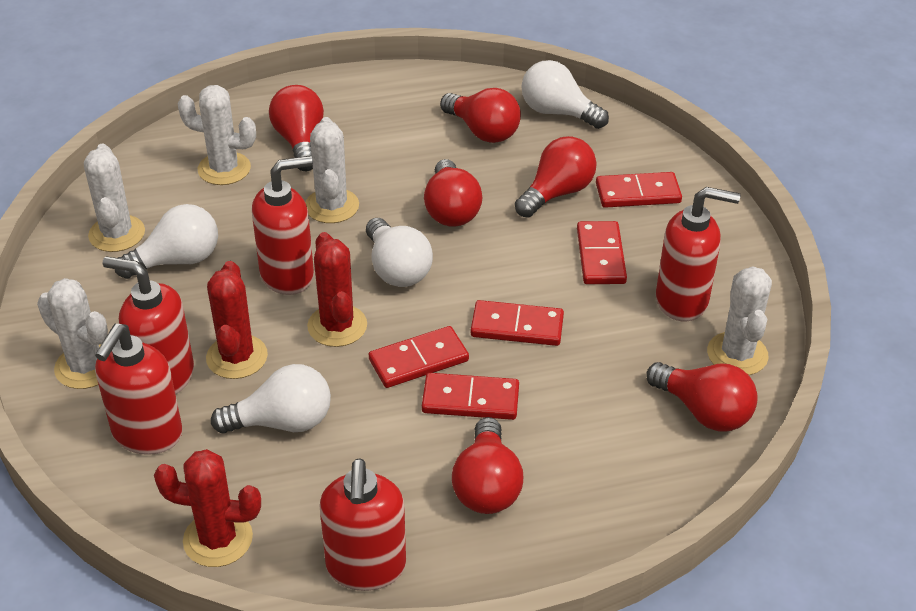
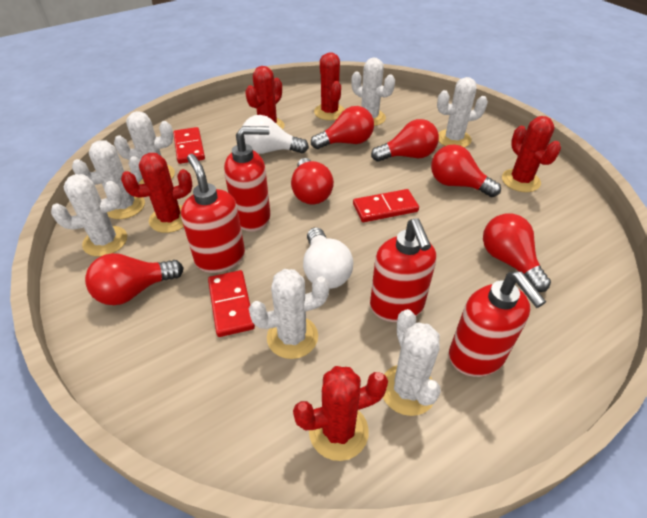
red cactus: [154,449,261,567] [206,261,268,379] [307,232,367,347] = 3 -> [121,153,193,233] [245,66,284,130] [293,366,388,461] [314,52,345,120] [502,116,561,192] = 5
red domino: [369,326,469,388] [422,373,519,420] [471,300,564,346] [577,221,627,284] [596,172,682,208] = 5 -> [173,127,205,164] [208,270,255,337] [353,189,419,222] = 3
red soap dispenser: [95,324,183,455] [103,256,194,394] [252,156,314,295] [319,458,406,591] [656,187,740,321] = 5 -> [181,154,245,273] [224,126,271,232] [370,218,436,322] [449,272,546,377] = 4
white cactus: [37,278,108,389] [84,143,145,252] [178,85,256,185] [305,117,359,223] [707,266,772,375] = 5 -> [51,174,127,256] [72,140,145,219] [114,111,175,184] [249,269,330,359] [351,57,395,126] [383,309,441,416] [437,77,488,148] = 7
white light bulb: [115,204,218,279] [211,364,331,433] [366,218,433,287] [521,60,609,129] = 4 -> [243,115,309,154] [303,227,353,289] = 2

